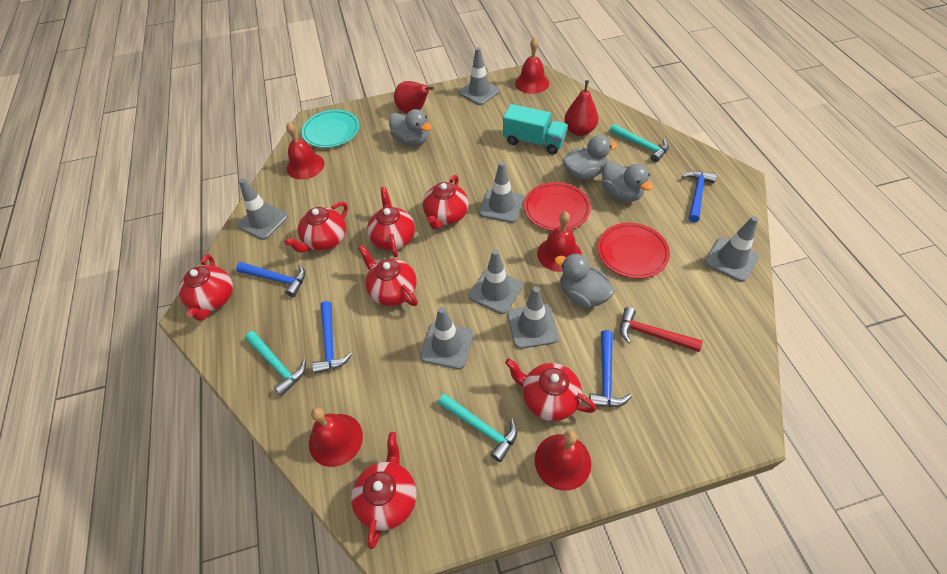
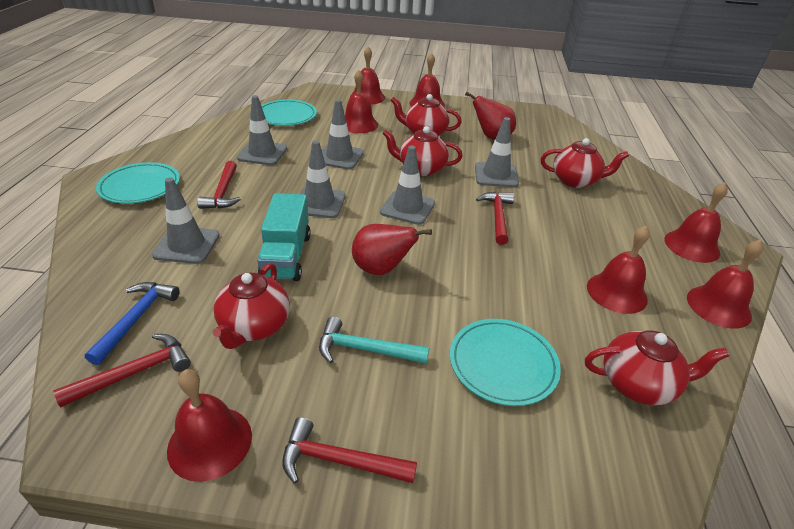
blue hammer: [236,262,305,297] [312,301,352,374] [589,330,632,407] [682,171,717,222] = 4 -> [85,282,180,365] = 1
grey duck: [389,109,432,146] [554,253,615,308] [562,135,618,180] [602,161,653,202] = 4 -> none = 0
grey traffic cone: [237,178,288,240] [420,307,473,369] [459,47,500,105] [469,250,523,314] [479,162,524,223] [508,286,559,349] [705,216,759,282] = 7 -> [152,178,220,264] [237,95,287,165] [300,140,345,218] [322,99,364,170] [380,146,435,225] [475,117,519,187] = 6
red bell: [286,122,325,180] [309,407,363,467] [515,38,549,94] [535,430,591,491] [537,211,582,272] = 5 -> [167,369,252,482] [345,70,378,133] [350,47,385,105] [409,53,445,107] [587,226,650,314] [664,182,728,263] [687,239,764,329] = 7
red hammer: [620,307,703,352] = 1 -> [53,334,191,407] [197,161,241,209] [282,417,417,484] [476,192,514,245] = 4
red plate: [524,182,591,231] [597,223,670,279] = 2 -> none = 0
red teapot: [178,254,233,321] [284,202,348,253] [351,432,417,549] [358,245,418,306] [367,187,415,258] [423,175,469,230] [505,358,596,421] = 7 -> [213,263,290,349] [382,126,463,176] [390,94,462,136] [541,138,629,188] [585,330,729,405] = 5
turquoise hammer: [245,331,306,396] [438,394,517,462] [610,124,669,162] = 3 -> [319,316,429,364] = 1
turquoise plate: [302,110,359,148] = 1 -> [96,162,180,204] [261,99,317,126] [450,319,561,406] = 3

